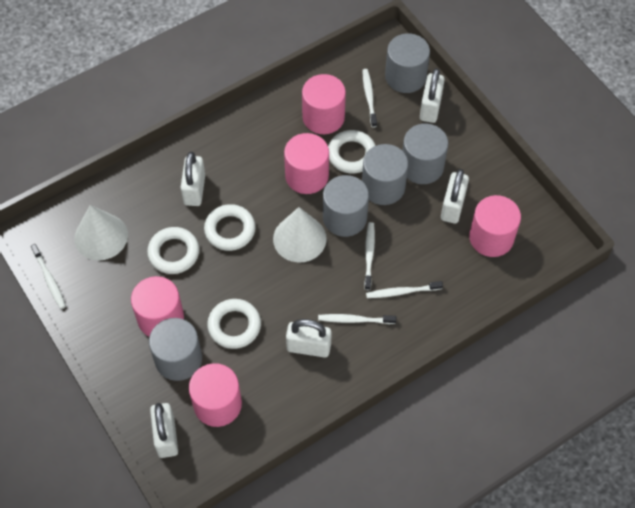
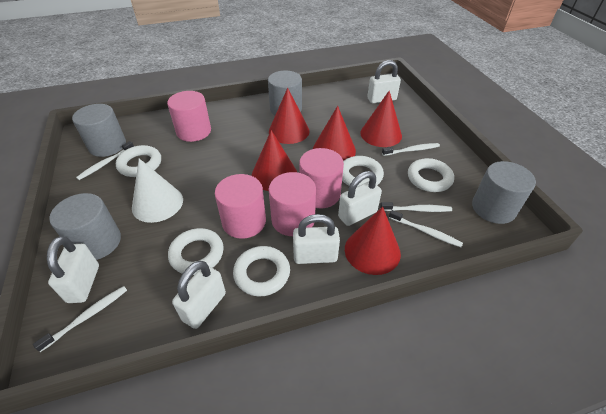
grey cylinder: [149,318,202,381] [323,175,369,237] [362,144,408,205] [385,33,430,93] [402,123,448,184] = 5 -> [49,193,121,260] [72,104,126,157] [268,70,302,115] [472,161,536,224] = 4
pink cylinder: [131,276,184,337] [189,363,242,427] [284,133,329,194] [302,74,346,134] [469,195,521,257] = 5 -> [167,91,211,142] [215,174,266,239] [269,172,316,236] [299,148,344,208] = 4
red cone: none = 0 -> [251,130,297,191] [269,88,310,144] [313,106,356,161] [345,207,401,275] [360,91,402,147] = 5
white cone: [74,205,128,260] [273,207,327,263] = 2 -> [132,158,183,223] = 1
white ring: [147,227,199,274] [204,204,256,251] [207,299,261,349] [328,130,376,174] = 4 -> [116,145,161,177] [168,228,224,275] [233,246,290,296] [342,156,384,186] [408,158,454,192] = 5

